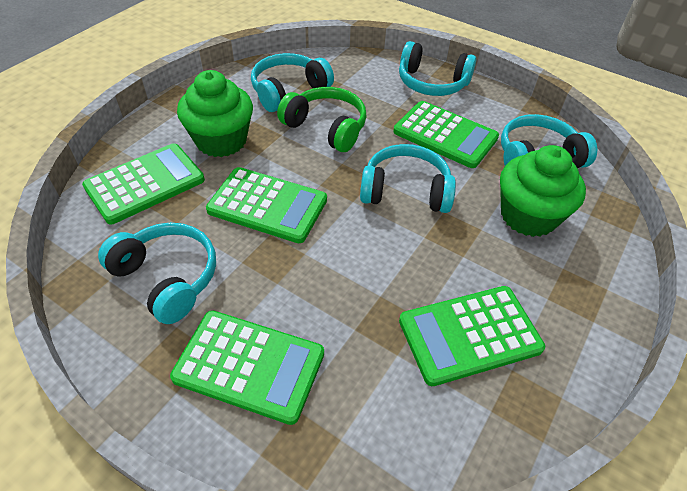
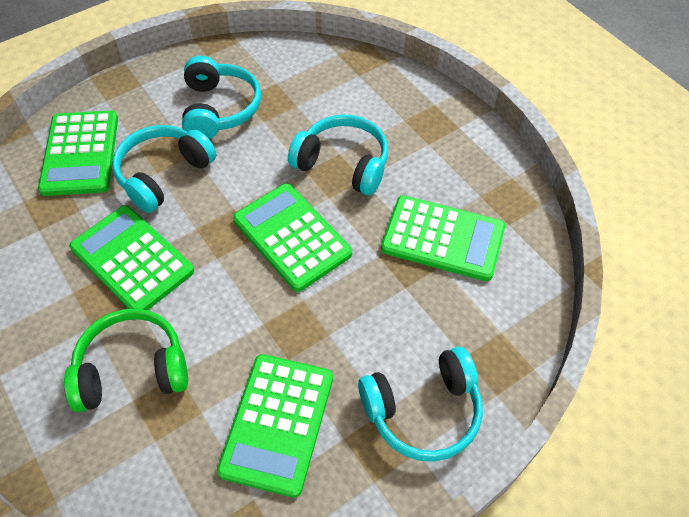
green cupcake: [177,70,253,157] [500,145,586,237] = 2 -> none = 0
turquoise headphones: [98,223,216,324] [251,53,334,112] [360,144,456,213] [399,41,476,96] [501,114,597,168] = 5 -> [112,125,216,213] [182,56,261,139] [288,114,388,196] [358,346,483,462] = 4

